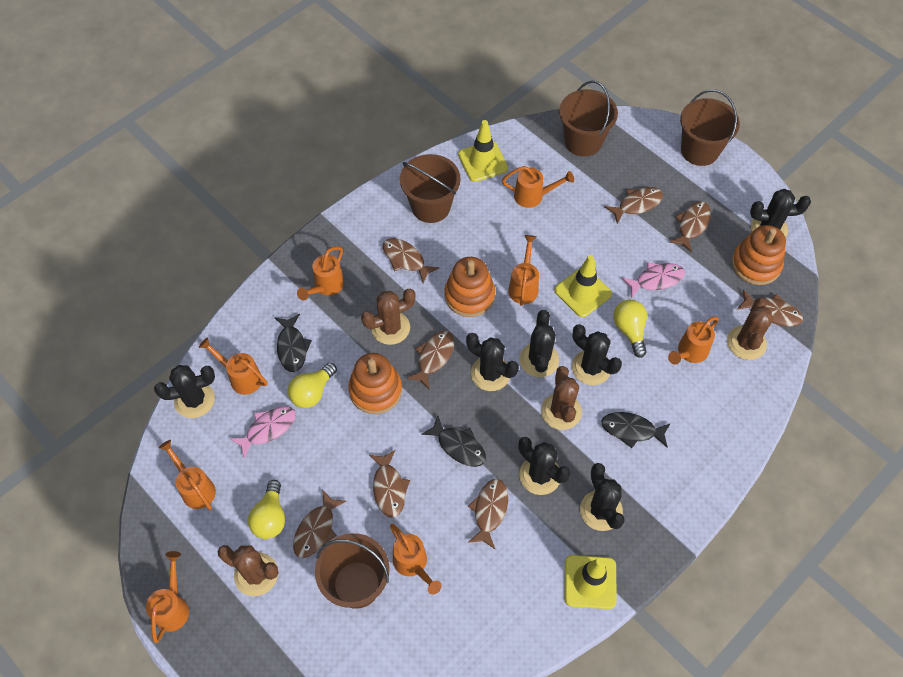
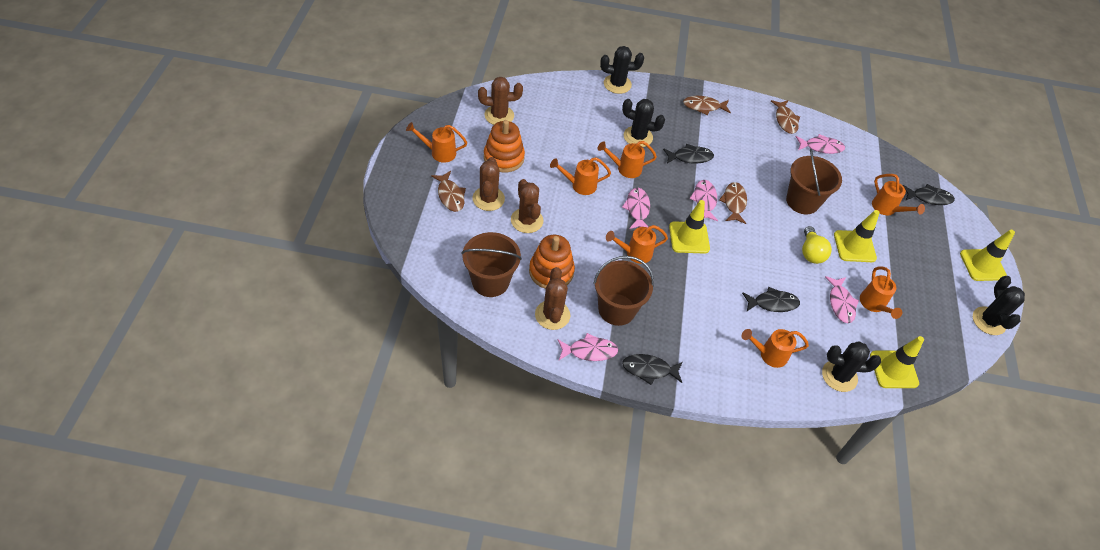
black cactus: [154,365,215,418] [466,333,519,391] [518,437,571,495] [519,310,559,377] [572,324,622,385] [580,463,625,531] [750,189,811,238] = 7 -> [600,46,644,94] [622,99,665,147] [822,341,881,392] [973,276,1025,335] = 4
black fish: [275,314,312,372] [421,415,486,467] [601,412,671,448] = 3 -> [622,354,683,385] [663,144,714,164] [742,287,800,312] [903,184,955,205] = 4
brown bucket: [315,533,390,609] [400,154,461,223] [559,81,618,157] [680,90,740,166] = 4 -> [462,232,522,297] [593,256,654,326] [786,148,842,214] = 3
brown fish: [293,489,346,558] [369,450,410,518] [383,238,439,283] [406,331,454,389] [468,479,508,549] [604,187,663,224] [669,201,711,252] [736,289,803,326] = 8 -> [431,171,466,212] [683,96,731,115] [719,182,747,224] [771,100,800,134] = 4
orange stacking toy: [348,353,402,414] [445,257,495,317] [732,225,786,285] = 3 -> [484,120,525,172] [529,235,575,289] = 2
orange watering can: [146,551,189,643] [159,440,216,510] [199,337,268,395] [297,246,344,300] [390,524,442,594] [502,166,574,208] [508,235,539,306] [668,316,719,365] = 8 -> [406,122,467,163] [550,157,611,195] [598,141,657,178] [606,225,668,264] [742,329,809,368] [860,267,902,319] [872,174,925,215] = 7
pink fish: [230,406,296,458] [621,263,685,298] = 2 -> [557,333,618,361] [622,188,650,229] [689,180,718,221] [796,134,845,154] [825,276,859,323] = 5
yellow light bulb: [248,480,285,539] [288,363,337,408] [613,300,647,358] = 3 -> [802,226,832,264] = 1
yellow traffic cone: [458,120,508,182] [554,255,612,317] [564,555,617,609] = 3 -> [669,200,710,253] [834,210,880,262] [870,336,924,388] [960,230,1015,281] = 4

